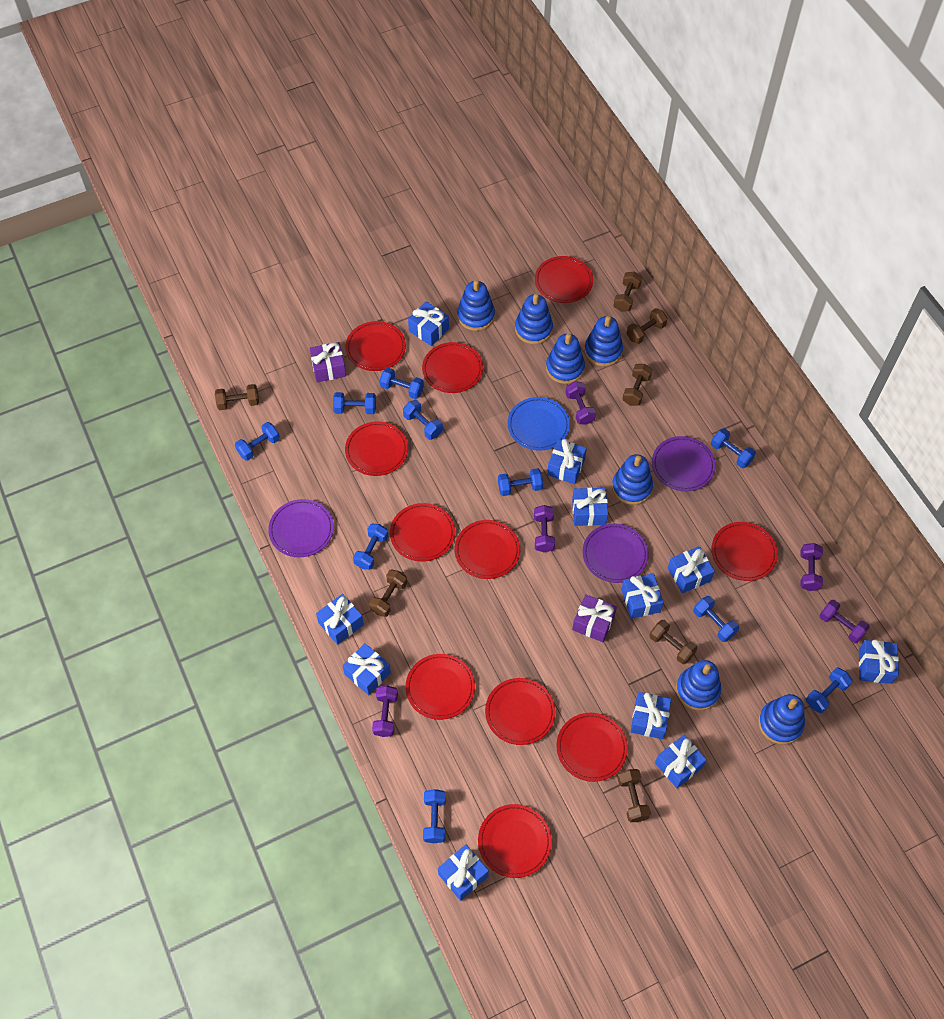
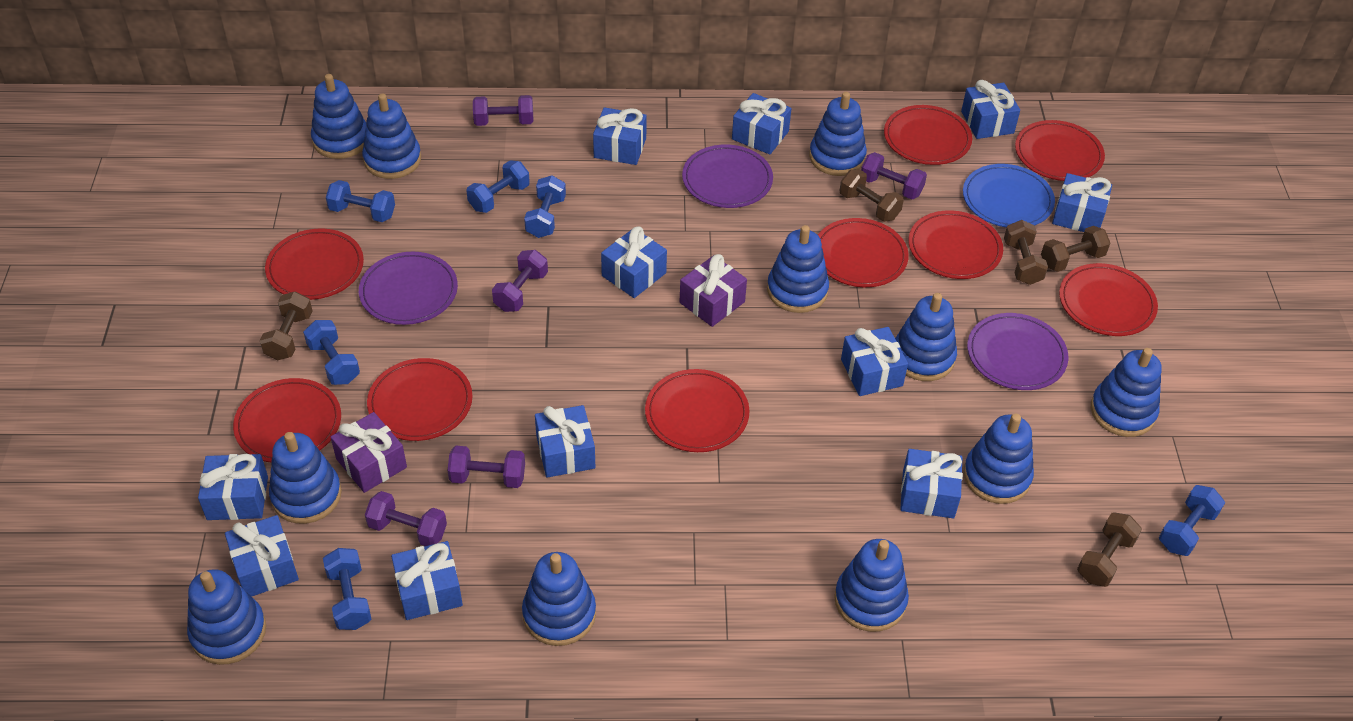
blue dumbbell: [235,422,280,461] [333,392,376,414] [353,523,388,570] [380,368,424,399] [403,400,443,440] [423,789,446,843] [498,468,543,496] [693,596,739,642] [711,428,756,468] [806,667,853,713] = 10 -> [303,320,360,385] [323,548,371,630] [326,180,395,222] [466,160,530,213] [524,175,566,238] [1159,485,1225,556] = 6
blue stacking toy: [457,280,495,331] [515,294,553,344] [546,333,585,384] [584,316,623,366] [612,454,653,505] [676,660,721,711] [758,694,805,745] = 7 -> [187,569,266,665] [269,432,342,524] [311,74,366,159] [362,93,421,179] [522,552,596,646] [767,225,829,313] [809,92,867,176] [834,539,909,632] [895,293,957,381] [963,414,1034,504] [1091,348,1162,437] = 11
brown dumbbell: [215,384,259,410] [369,570,407,617] [613,272,642,312] [618,769,651,822] [622,364,652,406] [626,308,668,344] [649,620,697,664] = 7 -> [260,291,312,360] [839,169,904,222] [1004,220,1048,285] [1041,226,1110,272] [1077,513,1142,587] = 5
red plate: [345,321,406,371] [345,421,408,476] [390,503,455,562] [406,654,475,720] [422,342,483,393] [455,520,520,579] [478,804,552,878] [485,678,555,745] [535,256,593,303] [556,713,628,782] [711,522,778,581] = 11 -> [233,378,341,462] [265,228,364,300] [367,358,472,441] [645,369,749,452] [818,218,909,287] [884,105,972,165] [909,210,1003,279] [1015,120,1105,181] [1059,263,1158,336] = 9

